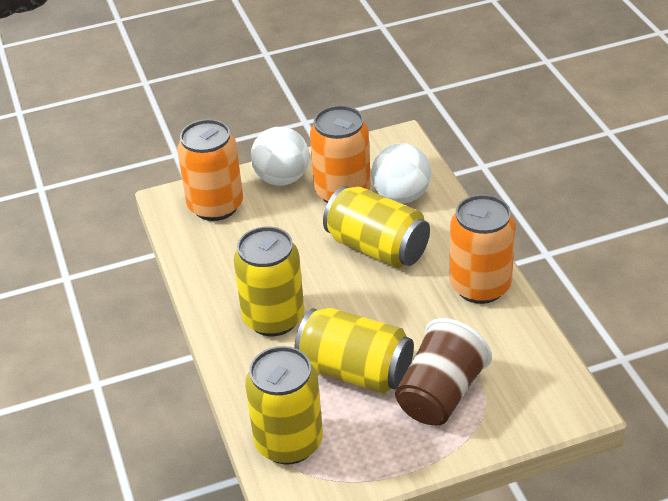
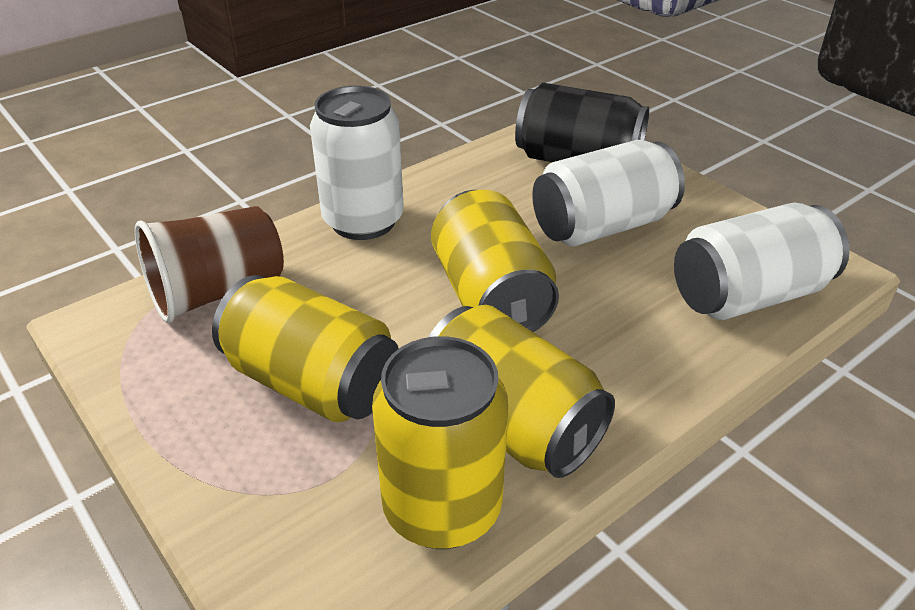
black can: none = 0 -> [515,83,649,162] = 1
orange can: [177,119,243,221] [310,105,371,203] [449,195,515,304] = 3 -> none = 0
white ball: [251,127,309,186] [371,143,431,203] = 2 -> none = 0
white can: none = 0 -> [310,86,404,240] [532,140,685,246] [674,203,849,320] = 3

